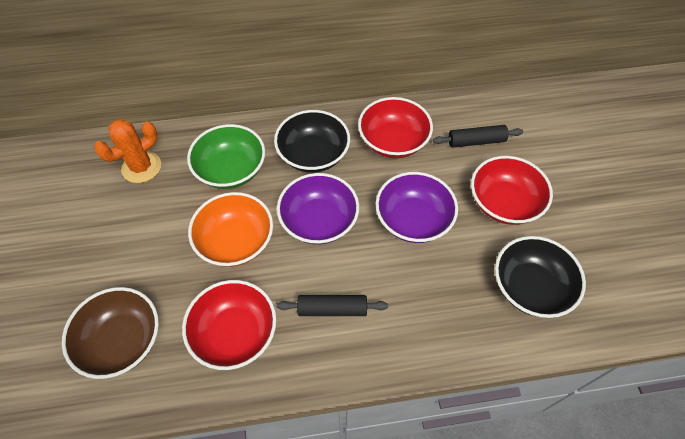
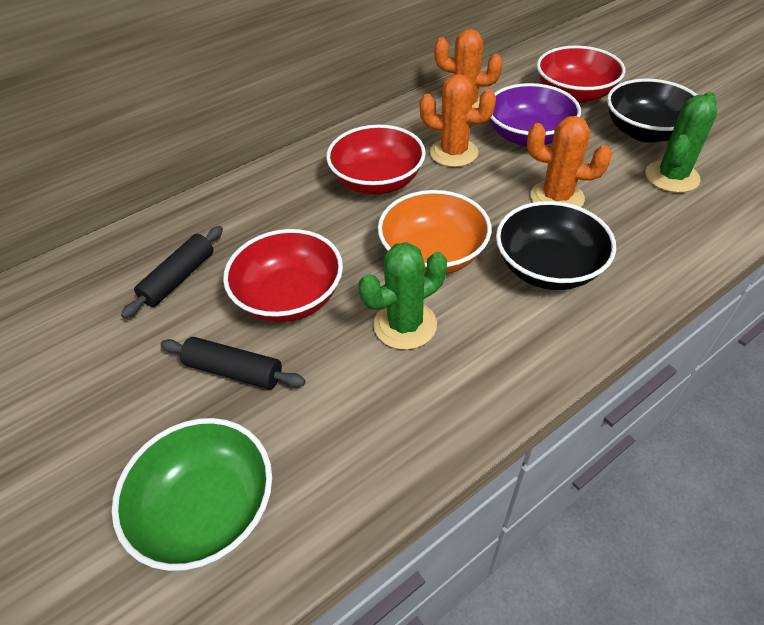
brown bowl: [62,287,159,379] = 1 -> none = 0
green cactus: none = 0 -> [358,242,447,350] [645,92,717,193] = 2
orange cactus: [94,119,161,183] = 1 -> [420,74,496,167] [434,29,503,108] [527,116,612,207] = 3
purple bowl: [277,173,359,245] [376,172,458,243] = 2 -> [490,83,581,147] = 1

